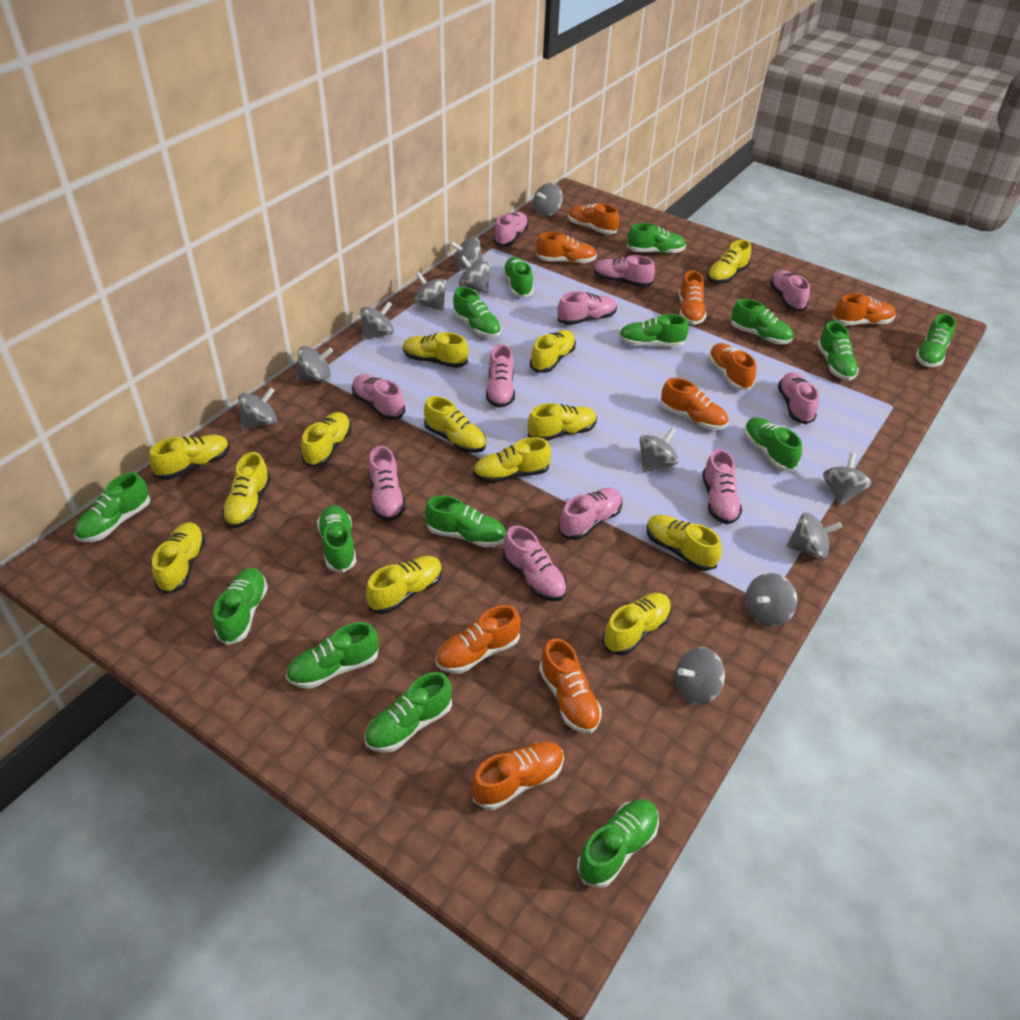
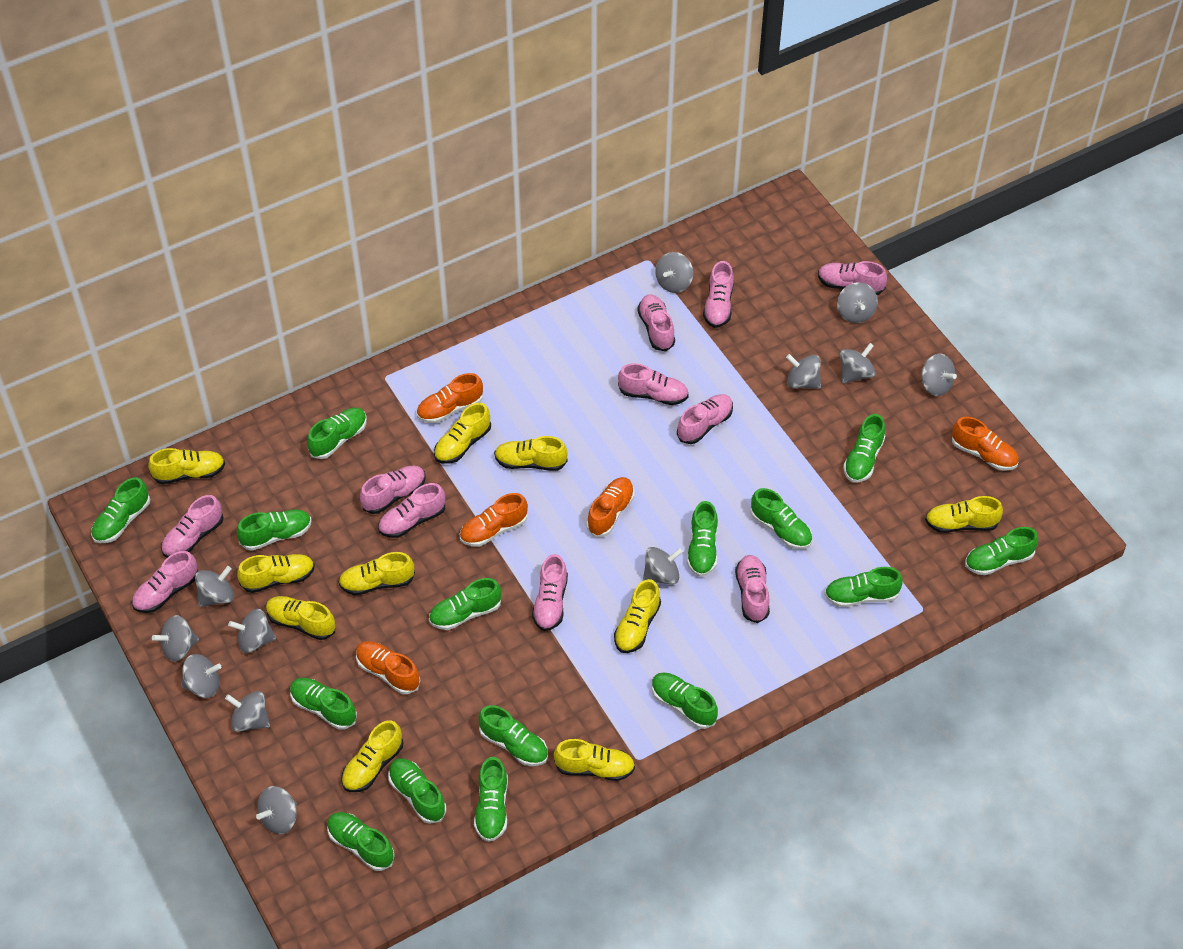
orange shoe: [436,605,521,673] [471,741,564,810] [536,232,597,264] [539,638,602,734] [568,204,619,234] [661,378,728,430] [679,270,706,325] [708,343,756,391] [833,293,896,325] = 9 -> [356,641,420,694] [417,373,483,423] [460,493,528,547] [586,477,634,537] [952,417,1019,471] = 5
yellow shoe: [149,434,229,480] [152,523,206,594] [222,452,271,528] [301,412,351,467] [366,556,443,614] [403,332,468,368] [424,396,486,453] [473,437,551,483] [527,403,597,441] [530,330,576,373] [602,593,671,656] [647,515,722,571] [707,240,751,284] = 13 -> [148,448,225,484] [237,554,315,593] [266,596,335,640] [338,552,415,595] [342,720,404,792] [434,403,491,464] [494,436,568,471] [554,739,635,781] [614,579,661,653] [925,496,1003,533] = 10

